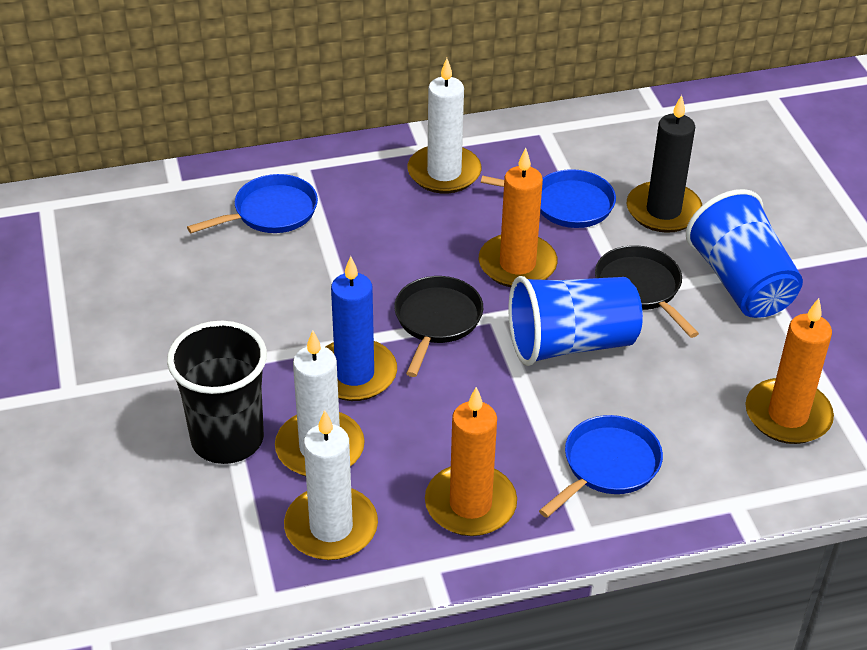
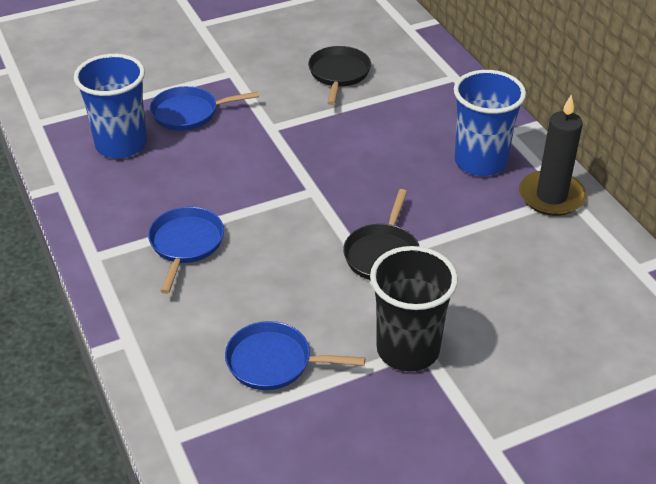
blue candle: [325,256,397,401] = 1 -> none = 0
orange candle: [425,387,517,536] [479,148,558,287] [745,298,834,444] = 3 -> none = 0
white candle: [275,331,365,476] [284,410,378,560] [408,58,482,193] = 3 -> none = 0

